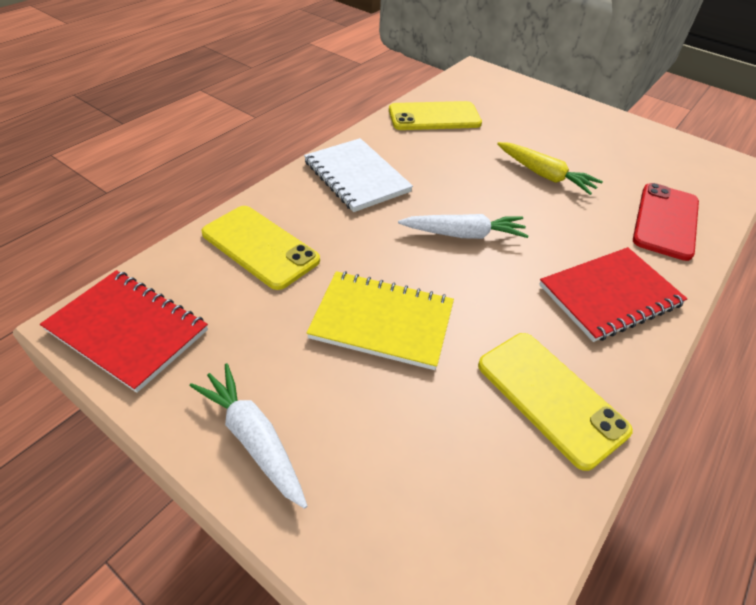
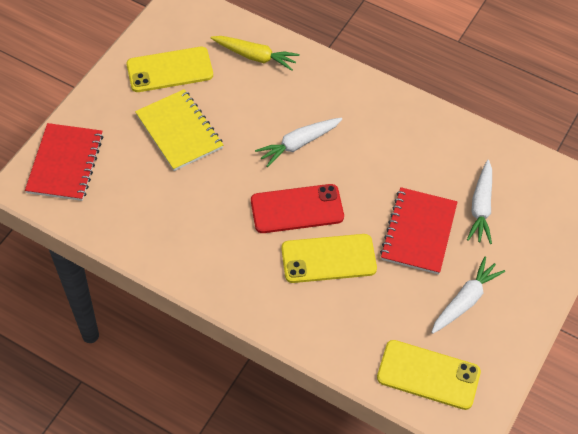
white carrot: [190,363,307,509] [398,214,529,239] = 2 -> [255,118,342,167] [431,257,505,334] [467,160,492,244] = 3
white notebook: [304,138,413,212] = 1 -> none = 0

